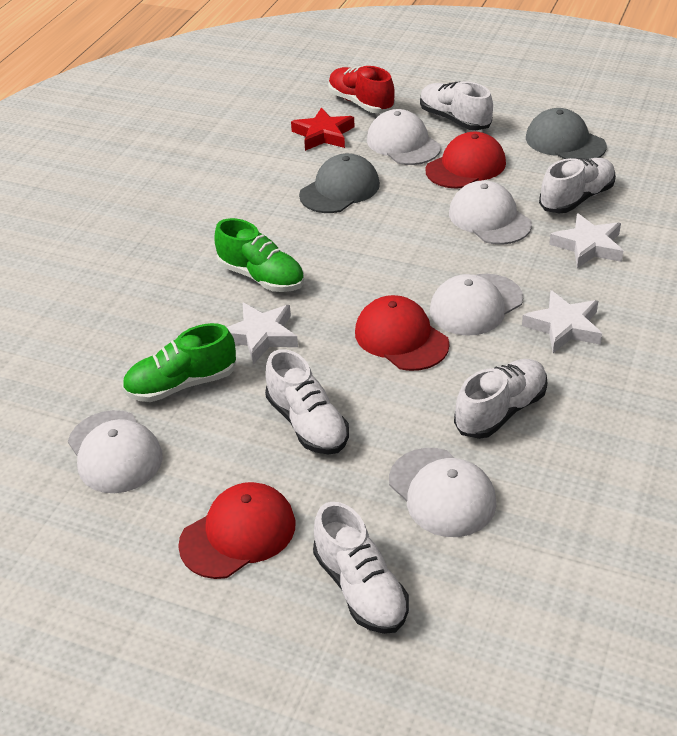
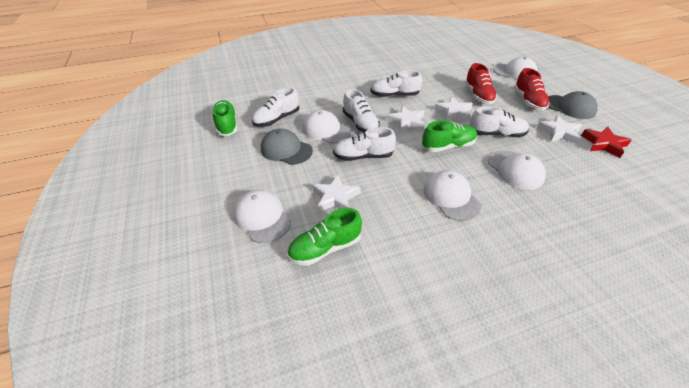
green shoe: [122,323,236,402] [214,218,304,292] = 2 -> [213,100,238,136] [287,208,362,266] [422,120,478,152] = 3
red cap: [178,482,295,579] [355,295,450,371] [425,132,506,189] = 3 -> none = 0
red shoe: [328,66,395,113] = 1 -> [465,63,497,104] [514,68,550,111] = 2
white star: [227,303,298,365] [522,290,602,353] [549,213,623,268] = 3 -> [312,175,361,212] [387,105,425,133] [434,96,473,122] [537,115,582,145] = 4

